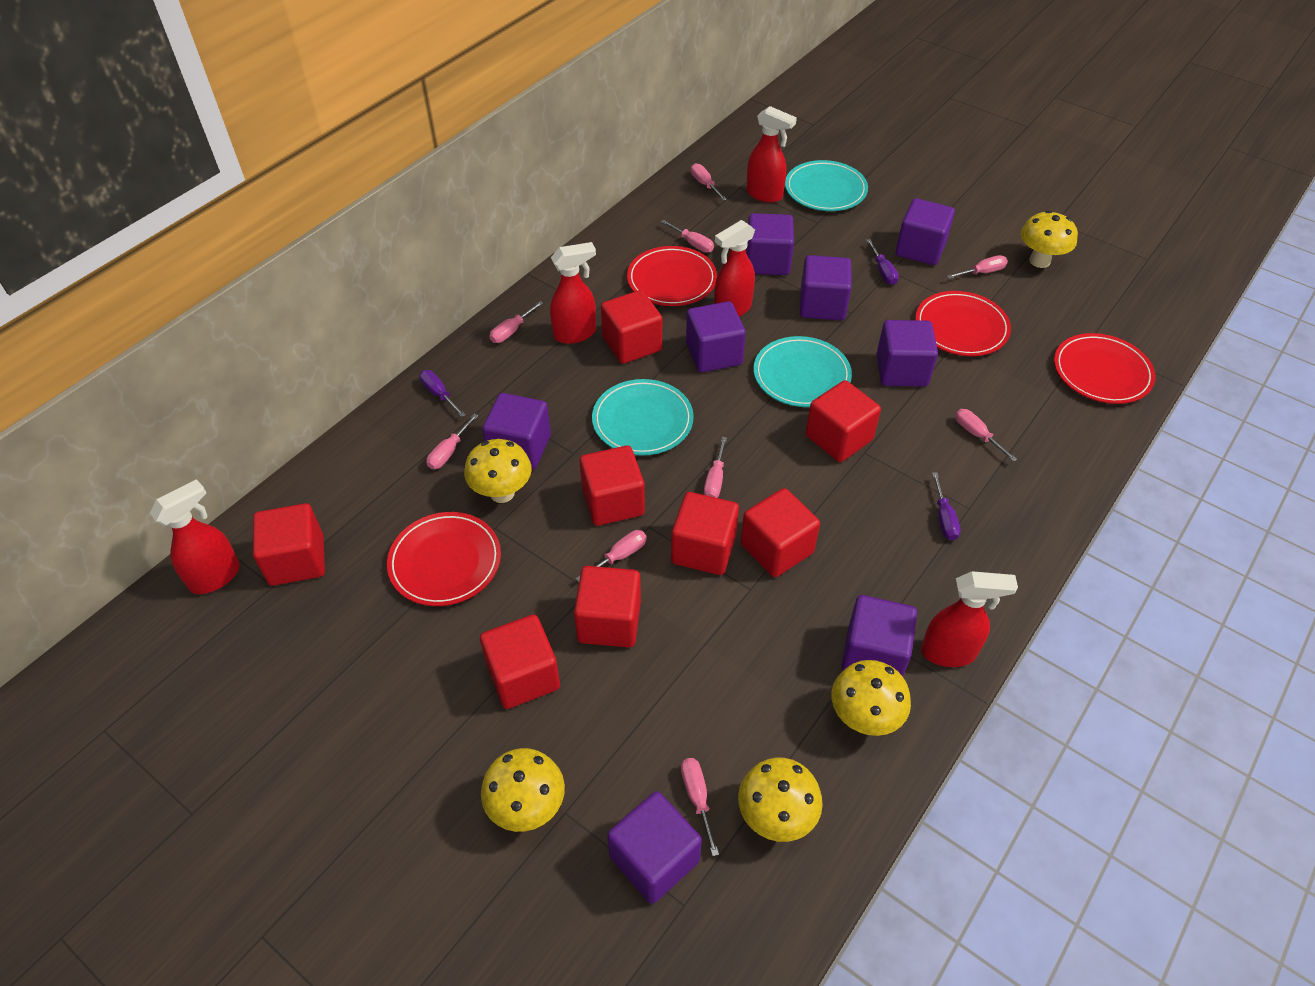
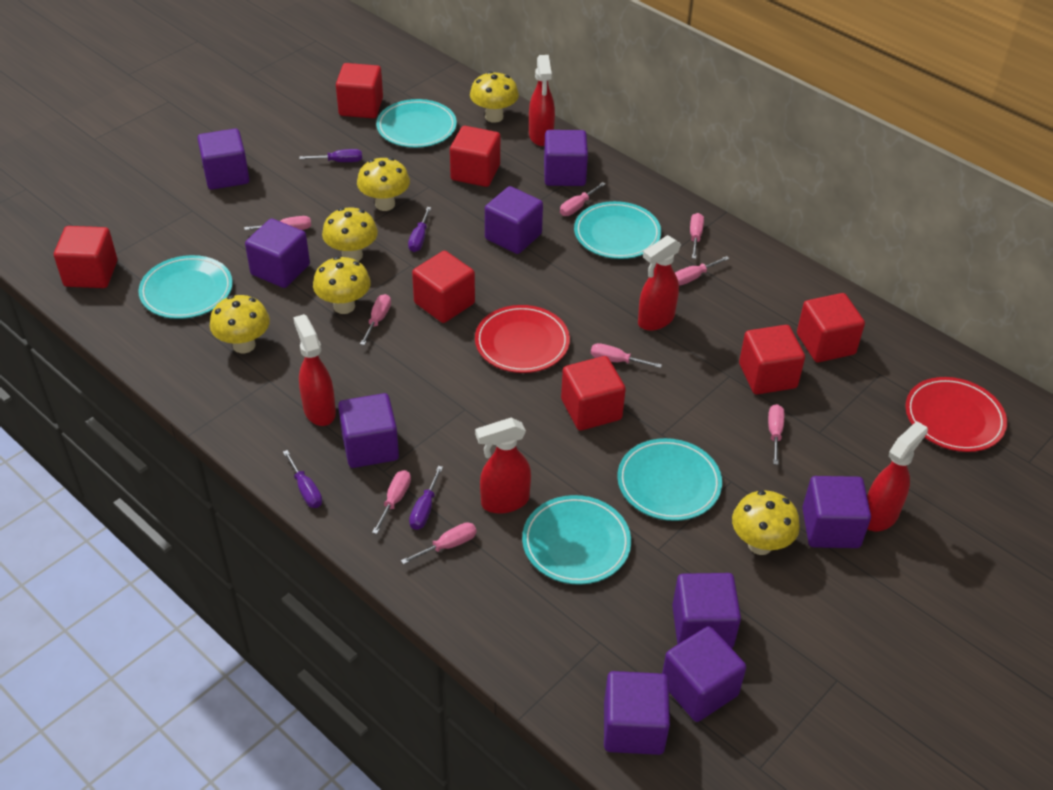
purple cube: [482,393,551,469] [607,791,702,904] [686,301,746,373] [746,213,794,275] [800,255,852,320] [841,595,917,676] [877,320,938,387] [896,198,955,265] = 8 -> [197,129,250,190] [245,219,310,288] [338,393,399,468] [485,186,543,254] [544,130,588,186] [604,671,670,755] [662,626,746,722] [672,573,741,648] [802,476,871,548] = 9
purple screwdriver: [419,370,466,417] [867,239,899,285] [932,472,961,541] = 3 -> [283,450,322,508] [299,149,362,162] [408,207,431,252] [409,466,443,530] = 4
red cube: [253,503,325,586] [480,615,560,709] [574,566,641,648] [579,445,645,526] [601,290,662,364] [671,492,739,575] [741,488,820,577] [806,380,881,462] = 8 -> [54,226,117,288] [336,63,383,118] [412,251,475,323] [450,126,500,187] [561,356,626,431] [739,325,805,395] [797,293,865,362] = 7
red plate: [387,512,501,606] [627,246,717,306] [915,291,1011,356] [1054,333,1155,404] = 4 -> [475,305,570,373] [905,377,1007,452] = 2
turquoise plate: [592,379,694,456] [754,336,852,407] [785,160,868,211] = 3 -> [138,255,233,319] [376,99,457,148] [522,495,631,585] [574,201,661,259] [617,438,722,521] = 5
yellow mushroom: [464,439,532,503] [481,748,565,832] [738,758,823,842] [831,660,911,736] [1021,210,1078,268] = 5 -> [210,295,270,353] [313,256,371,314] [322,208,378,261] [357,157,410,211] [470,71,519,123] [732,490,800,555] = 6

